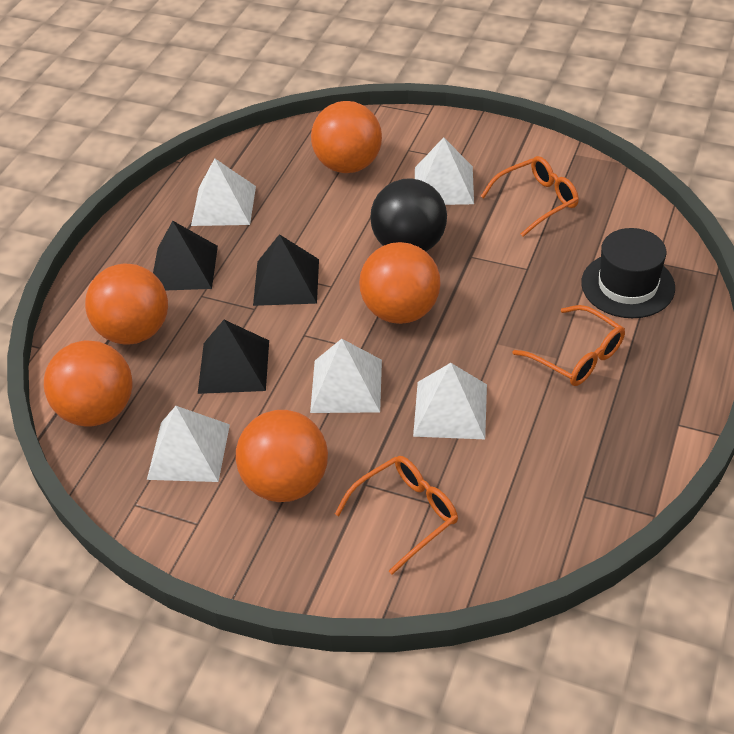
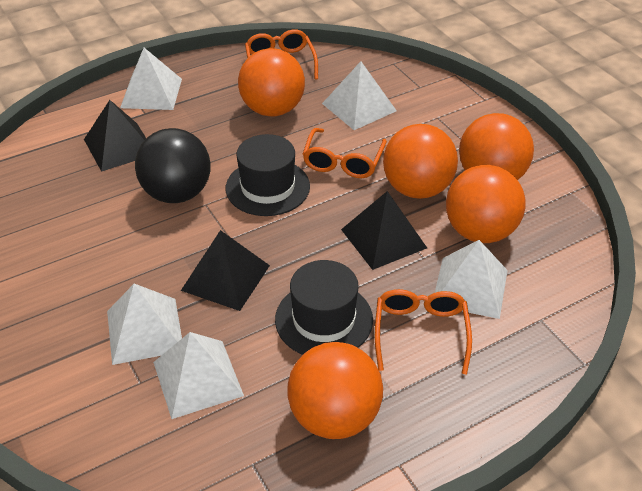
black hat: [581,228,675,318] = 1 -> [226,134,310,216] [275,260,373,355] = 2

